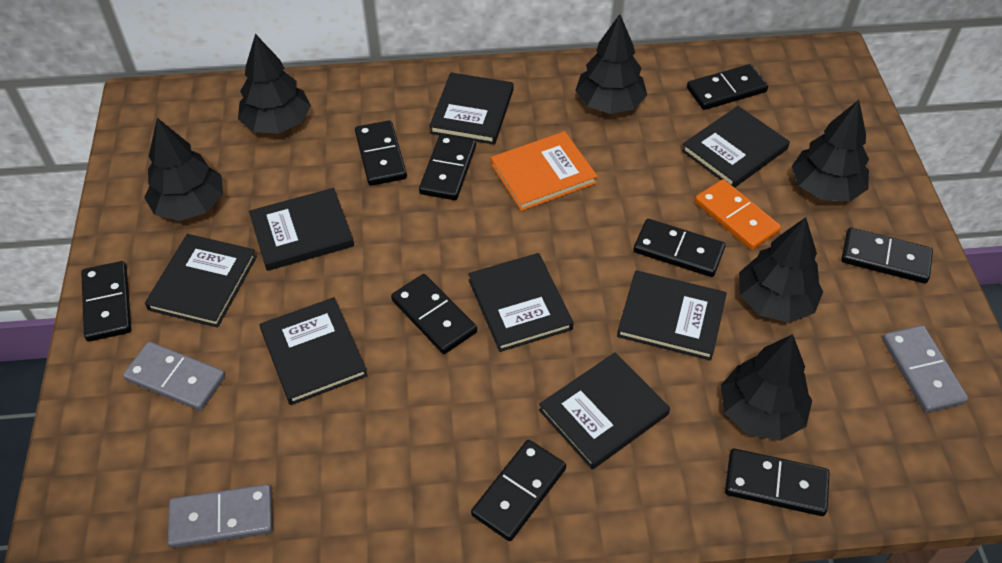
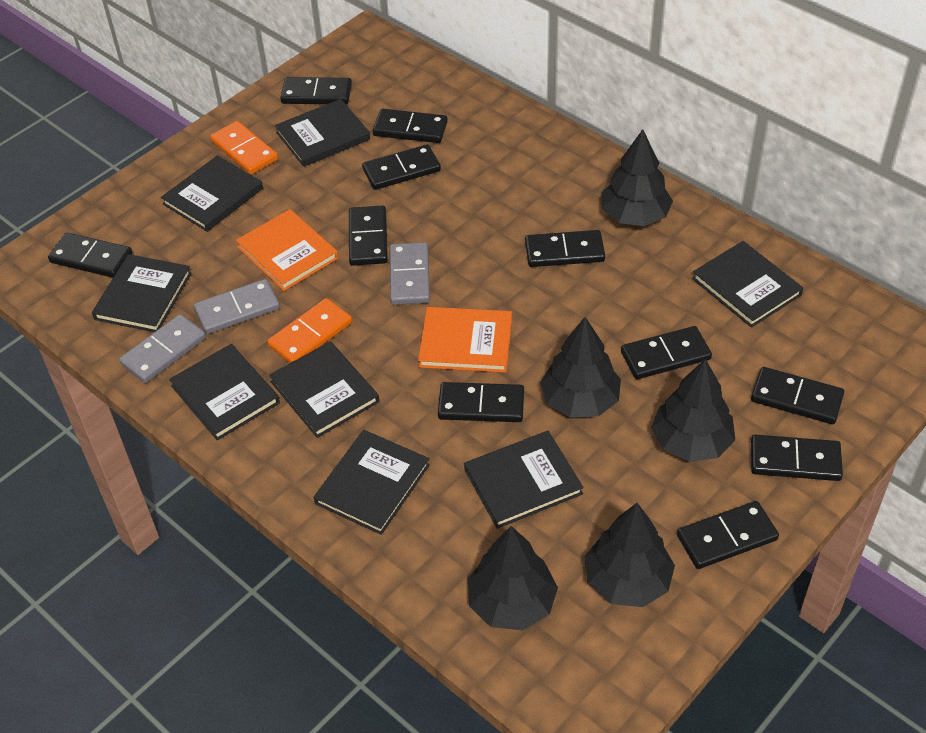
black domino: [81,261,131,342] [355,120,407,186] [391,274,477,354] [419,134,476,200] [471,440,566,541] [634,219,725,277] [687,64,768,110] [725,449,830,516] [841,228,933,283] = 9 -> [48,232,132,278] [280,77,352,104] [349,206,388,266] [362,144,441,190] [373,109,448,143] [438,382,524,422] [525,230,605,267] [621,326,712,379] [677,501,779,569] [751,367,844,424] [751,435,843,481] = 11
black tree: [144,118,223,221] [238,34,311,134] [575,14,647,114] [721,334,812,441] [739,217,823,323] [791,100,869,201] = 6 -> [468,526,558,630] [540,317,621,418] [585,503,675,607] [601,129,673,226] [651,359,735,462] = 5
orange book: [491,131,598,211] = 1 -> [236,209,338,291] [418,307,512,373] = 2
orange domino: [695,179,781,250] = 1 -> [210,121,278,175] [267,298,352,363] = 2

